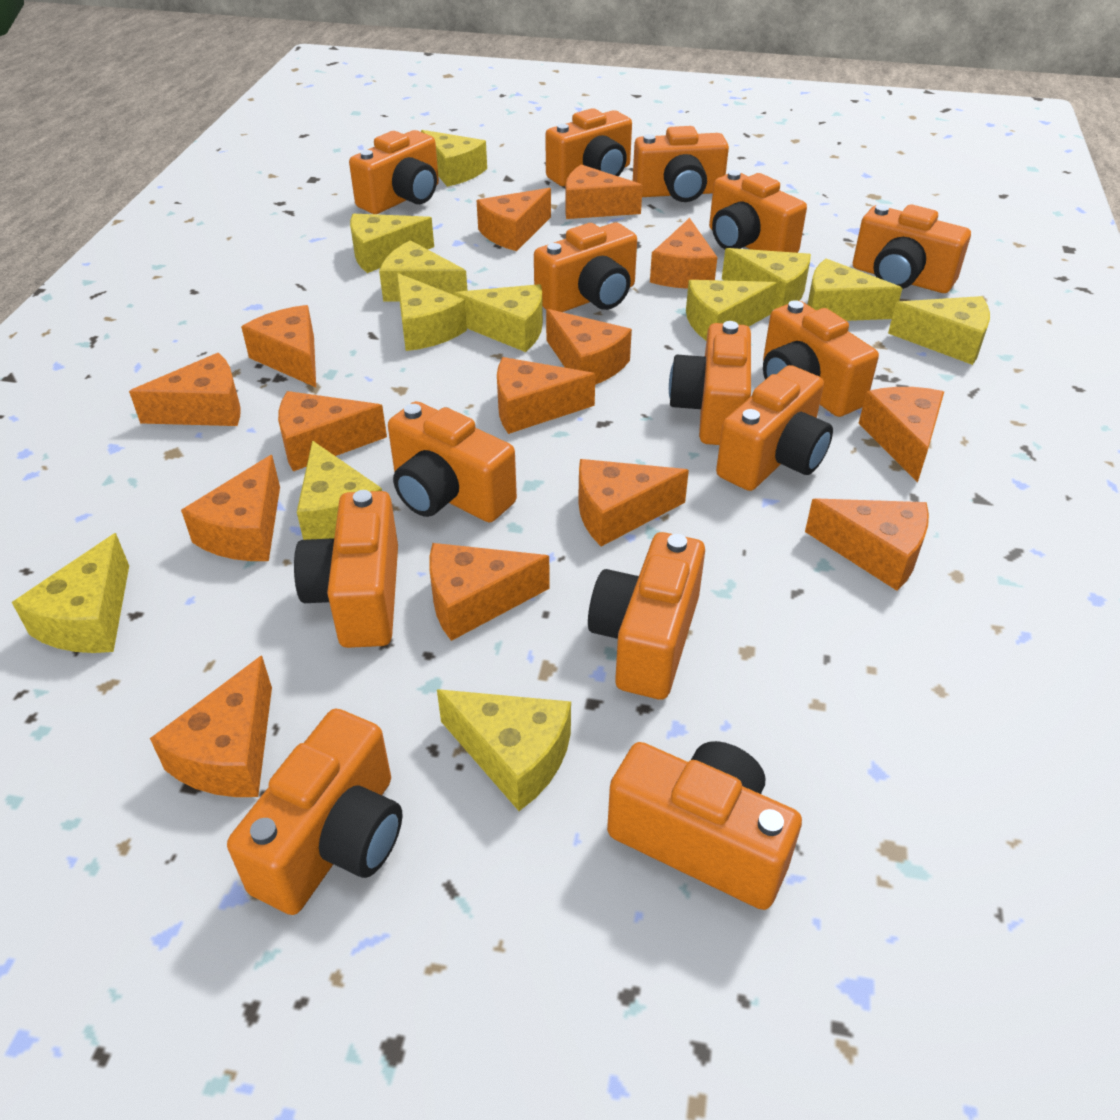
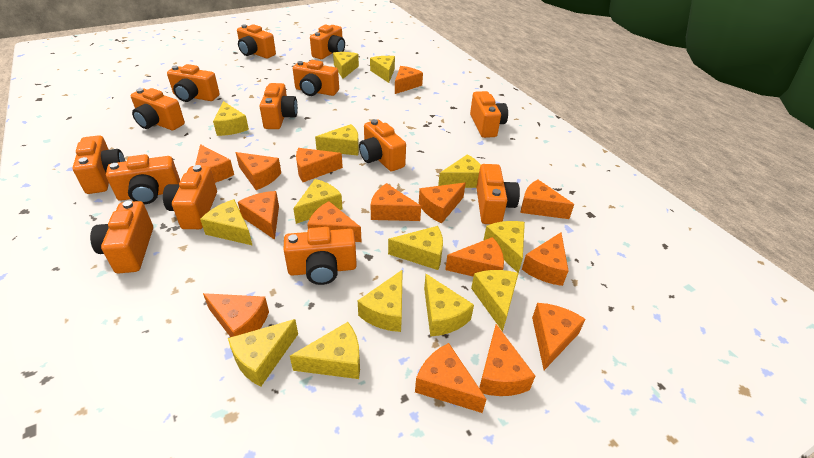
orange cheese: [129,353,241,426] [150,655,272,797] [181,455,280,561] [241,305,316,387] [278,391,387,471] [429,543,550,641] [477,188,551,251] [497,357,595,434] [546,309,632,385] [565,165,643,219] [578,459,689,546] [650,218,717,289] [805,498,929,591] [859,387,944,483] = 14 -> [195,144,234,183] [203,293,269,337] [236,152,281,190] [238,191,279,240] [296,148,343,182] [307,201,361,242] [371,183,421,221] [395,66,423,94] [415,343,487,413] [419,183,466,223] [445,237,504,277] [479,324,535,396] [521,179,574,219] [522,232,568,286] [532,303,586,370] = 15
yellow cheese: [12,533,129,653] [297,441,382,540] [350,214,434,273] [379,240,468,302] [397,273,467,351] [421,130,487,187] [437,689,571,811] [453,284,543,352] [686,280,777,341] [722,248,811,310] [807,259,902,321] [888,296,990,365] = 12 -> [200,199,253,246] [213,101,249,136] [228,319,298,387] [290,322,360,379] [293,179,343,224] [315,124,359,156] [333,52,359,79] [358,269,403,332] [370,56,395,83] [388,226,443,270] [424,274,474,337] [438,154,481,188] [471,270,519,332] [483,221,525,273] = 14

